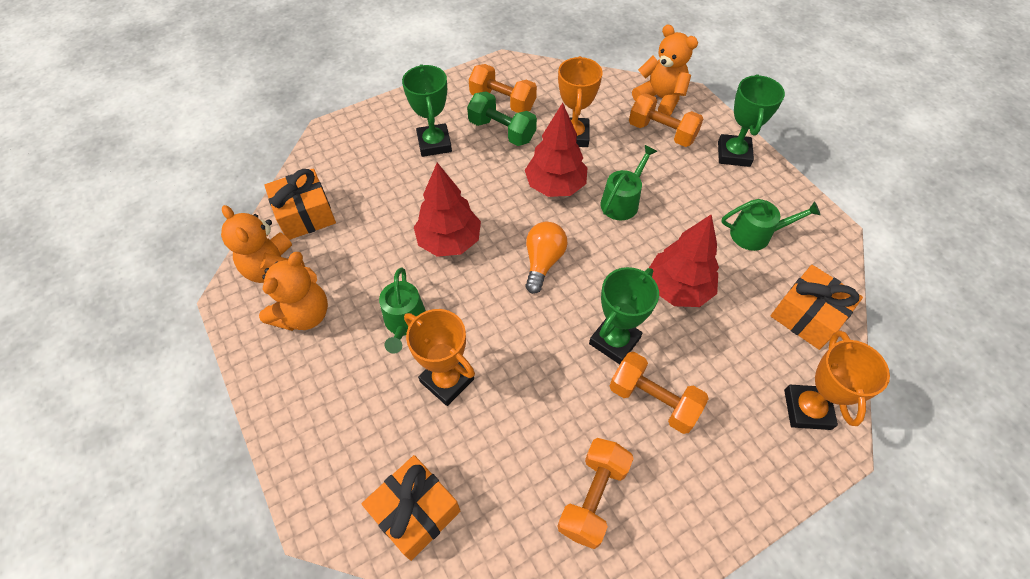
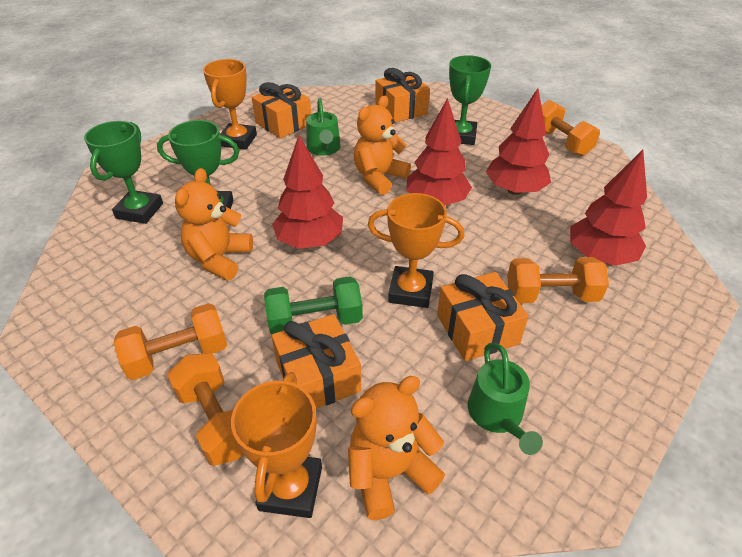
green watering can: [379,268,426,353] [600,145,657,220] [721,199,821,251] = 3 -> [306,98,341,156] [468,343,543,455] = 2
orange gift: [264,168,336,240] [362,455,461,561] [771,265,863,350] = 3 -> [252,82,311,138] [272,314,361,409] [375,68,430,123] [437,272,529,361] = 4
orange light bulb: [525,222,568,294] = 1 -> none = 0
red tree: [414,163,481,257] [525,103,588,197] [649,214,719,307] = 3 -> [272,136,343,249] [406,98,472,206] [486,88,551,195] [570,150,647,266] = 4

